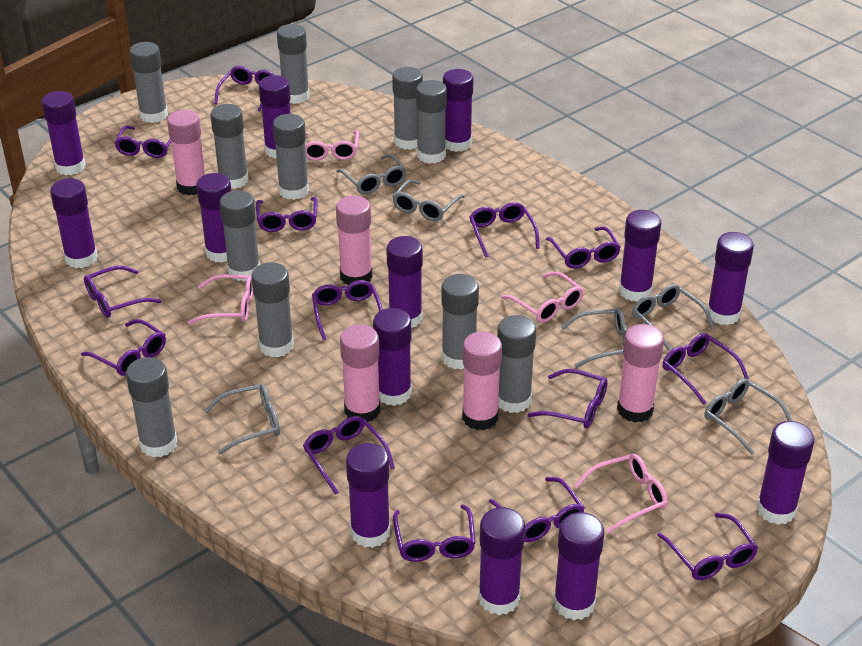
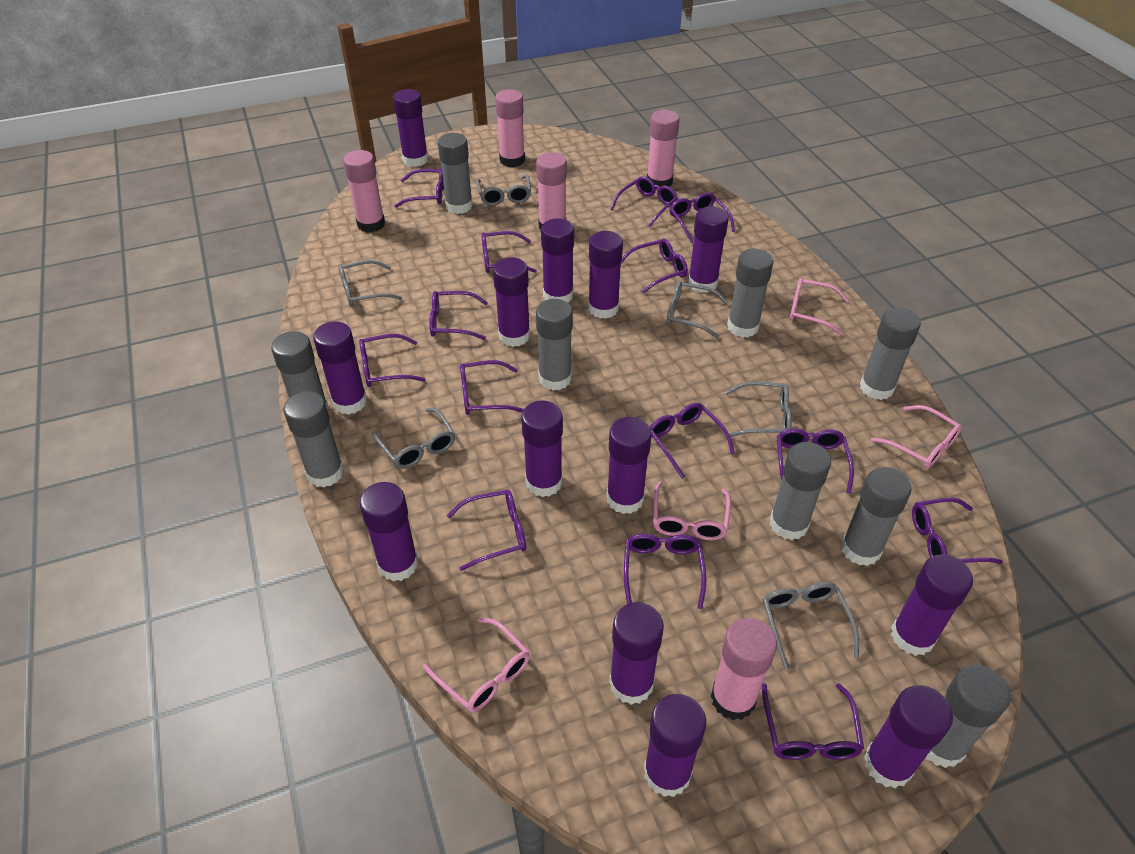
grey glue stick: [126,357,177,457] [129,42,168,123] [210,104,248,189] [219,190,260,281] [251,262,294,357] [273,114,309,200] [277,24,309,104] [392,67,423,150] [416,80,447,164] [441,274,479,370] [497,315,536,413] = 11 -> [271,331,329,413] [284,391,344,488] [438,133,473,214] [536,299,573,391] [727,249,773,337] [770,442,831,540] [841,467,912,566] [860,308,921,400] [926,665,1011,768] = 9

